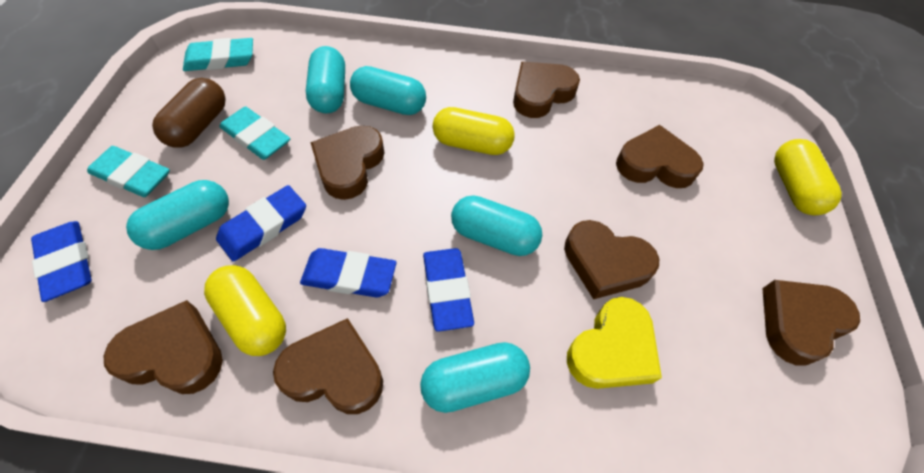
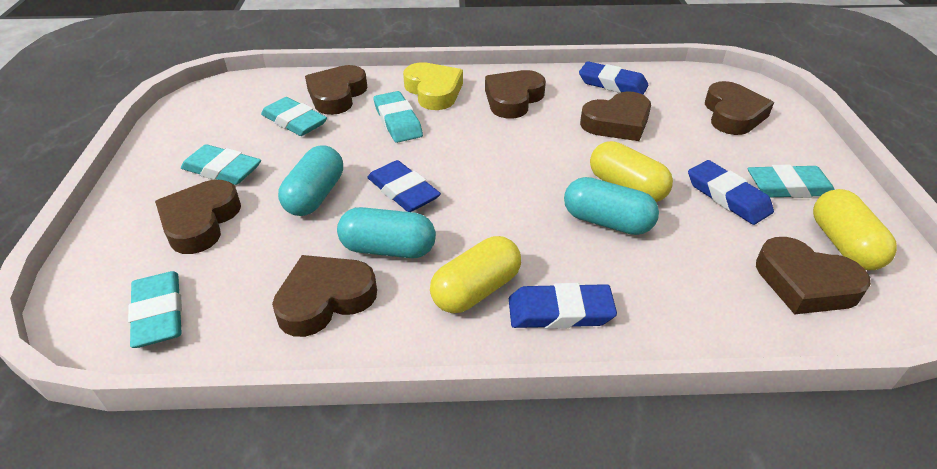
brown capsule: [152,78,226,148] = 1 -> none = 0
turquoise capsule: [126,180,229,250] [306,46,345,113] [350,66,426,115] [420,342,530,413] [451,195,542,256] = 5 -> [278,145,343,216] [337,207,436,258] [564,177,659,235] = 3
turquoise eraser: [87,146,170,197] [183,38,253,71] [219,106,290,160] = 3 -> [128,271,182,348] [181,144,261,185] [261,97,327,136] [374,91,423,143] [748,164,835,198] = 5

